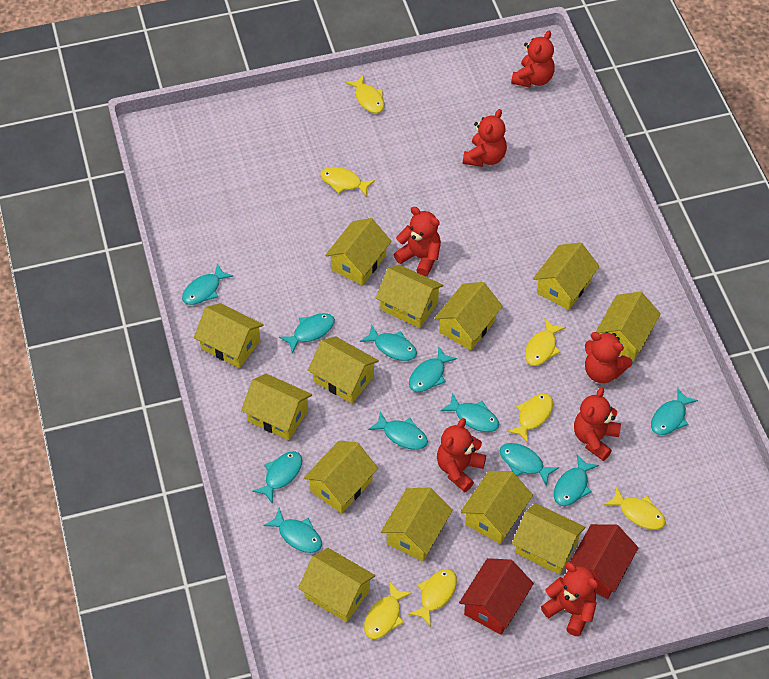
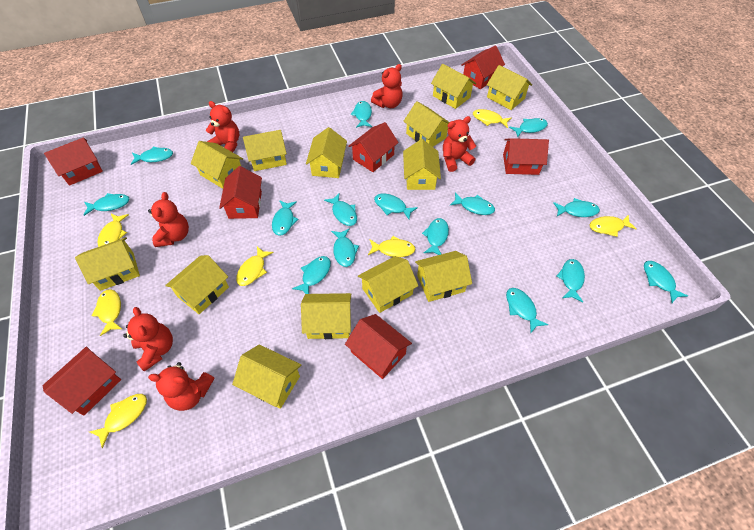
red house: [459,558,534,635] [569,524,638,599] = 2 -> [43,347,121,416] [44,137,103,186] [219,166,262,219] [345,314,412,379] [348,122,399,172] [462,45,505,89] [503,138,549,175] = 7
red teddy bear: [394,207,441,277] [437,418,486,492] [463,109,507,167] [511,31,555,87] [541,563,598,636] [574,387,621,461] [585,332,632,383] = 7 -> [123,307,173,372] [148,192,189,247] [148,362,214,411] [206,101,240,152] [371,64,403,108] [443,116,476,172] = 6
turquoise fish: [182,263,234,305] [252,451,302,504] [263,508,322,553] [279,313,335,354] [360,325,417,361] [368,411,428,450] [409,346,457,392] [440,393,499,432] [500,443,559,486] [554,454,599,506] [651,388,698,435] = 11 -> [84,193,130,216] [131,146,173,165] [272,200,299,236] [292,256,331,294] [324,193,357,226] [331,228,359,267] [351,101,372,128] [374,194,418,219] [422,218,449,255] [450,192,495,215] [506,288,548,333] [509,118,548,137] [553,198,600,217] [556,259,585,302] [644,261,688,303] = 15

